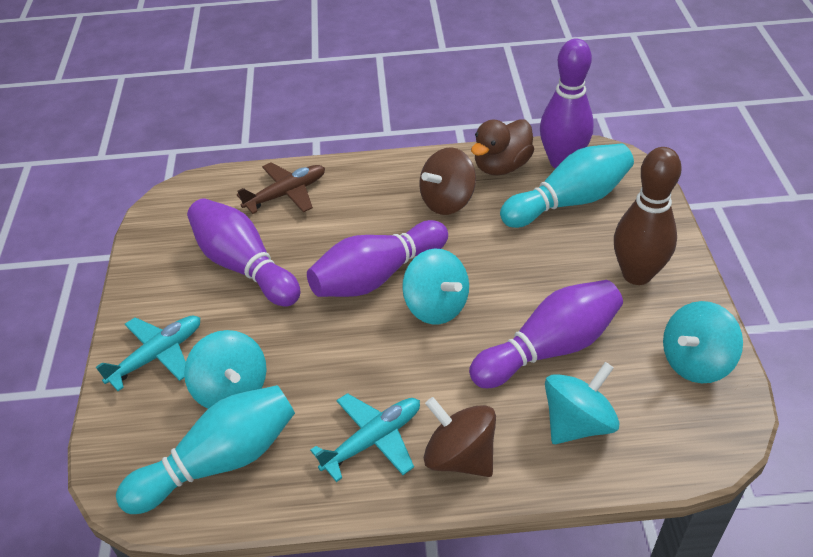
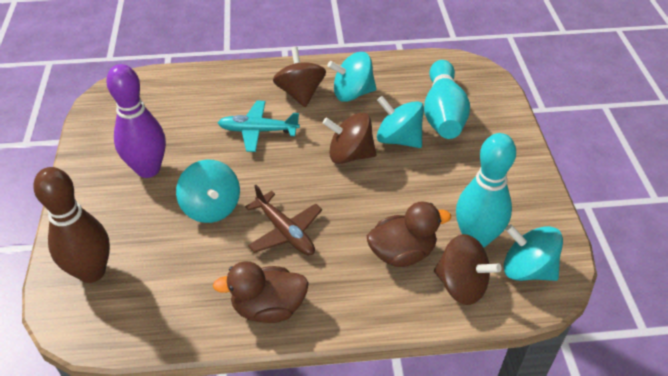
brown duck: [471,119,534,175] = 1 -> [213,261,309,323] [367,201,451,267] = 2
brown spinning top: [419,147,476,215] [424,397,496,477] = 2 -> [273,47,326,107] [323,112,377,164] [434,234,502,305] = 3
purple bowling pin: [187,198,301,307] [307,220,448,297] [469,280,623,388] [540,39,594,169] = 4 -> [106,64,166,178] = 1
turquoise plane: [96,316,200,391] [310,393,420,482] = 2 -> [218,100,300,152] = 1

